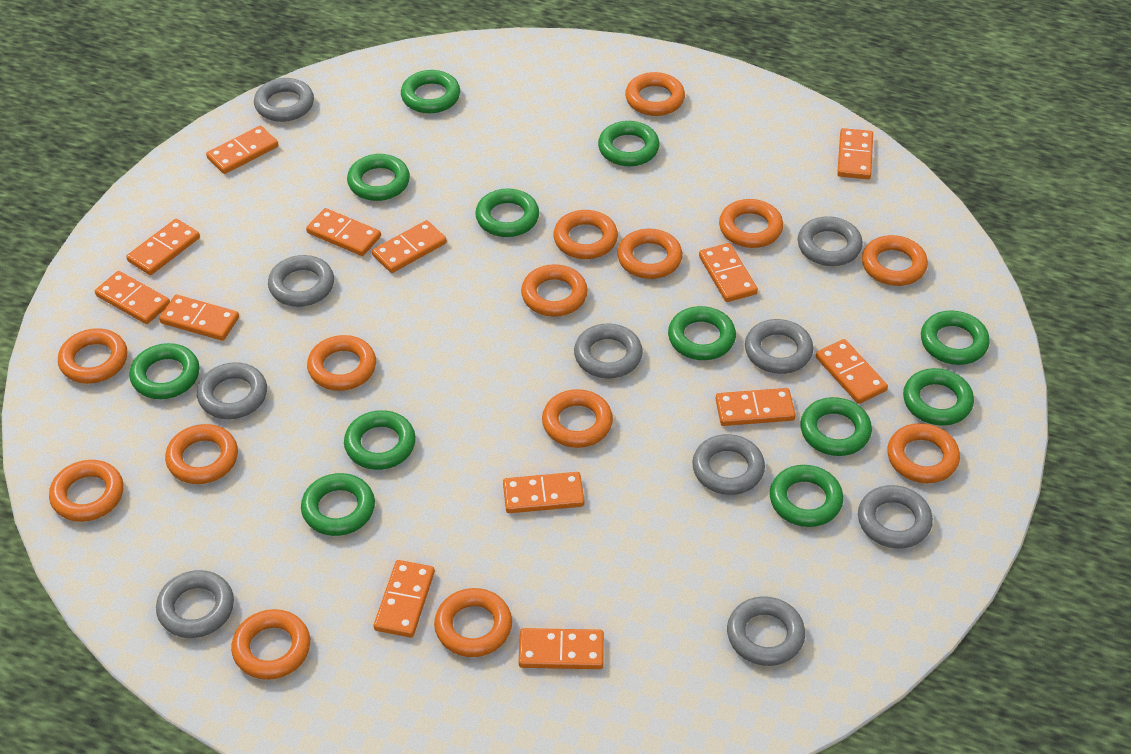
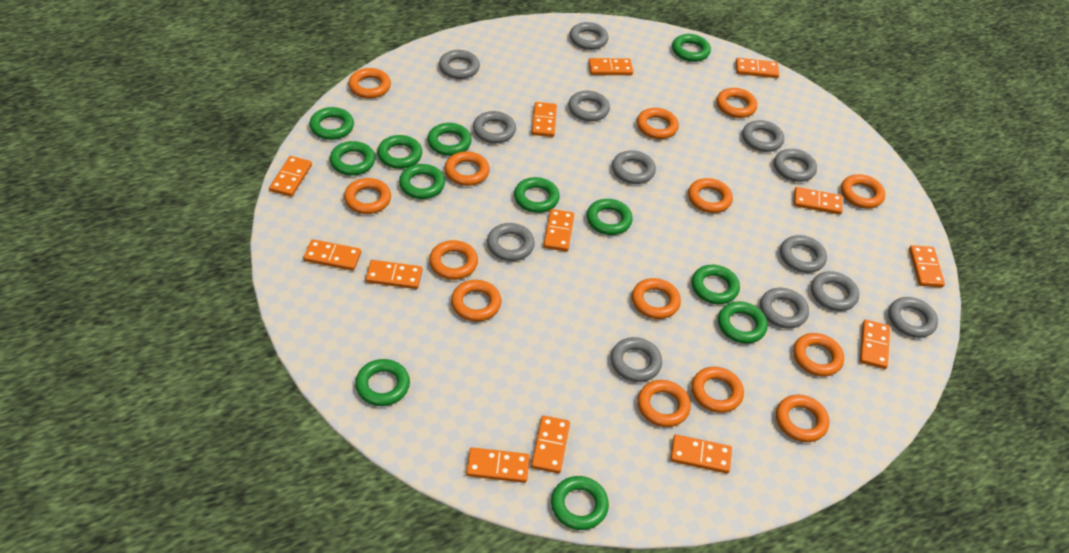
grey ring: [156,570,234,638] [197,362,267,419] [254,78,314,122] [268,255,334,307] [574,324,643,378] [692,434,765,495] [727,596,805,666] [745,319,813,374] [798,216,863,266] [858,485,933,549] = 10 -> [439,50,480,79] [473,111,516,143] [487,223,535,261] [568,91,610,121] [570,22,608,50] [611,337,662,382] [612,150,656,184] [742,120,784,152] [760,288,809,329] [774,149,817,182] [780,235,827,273] [811,271,859,311] [888,297,938,338] = 13

